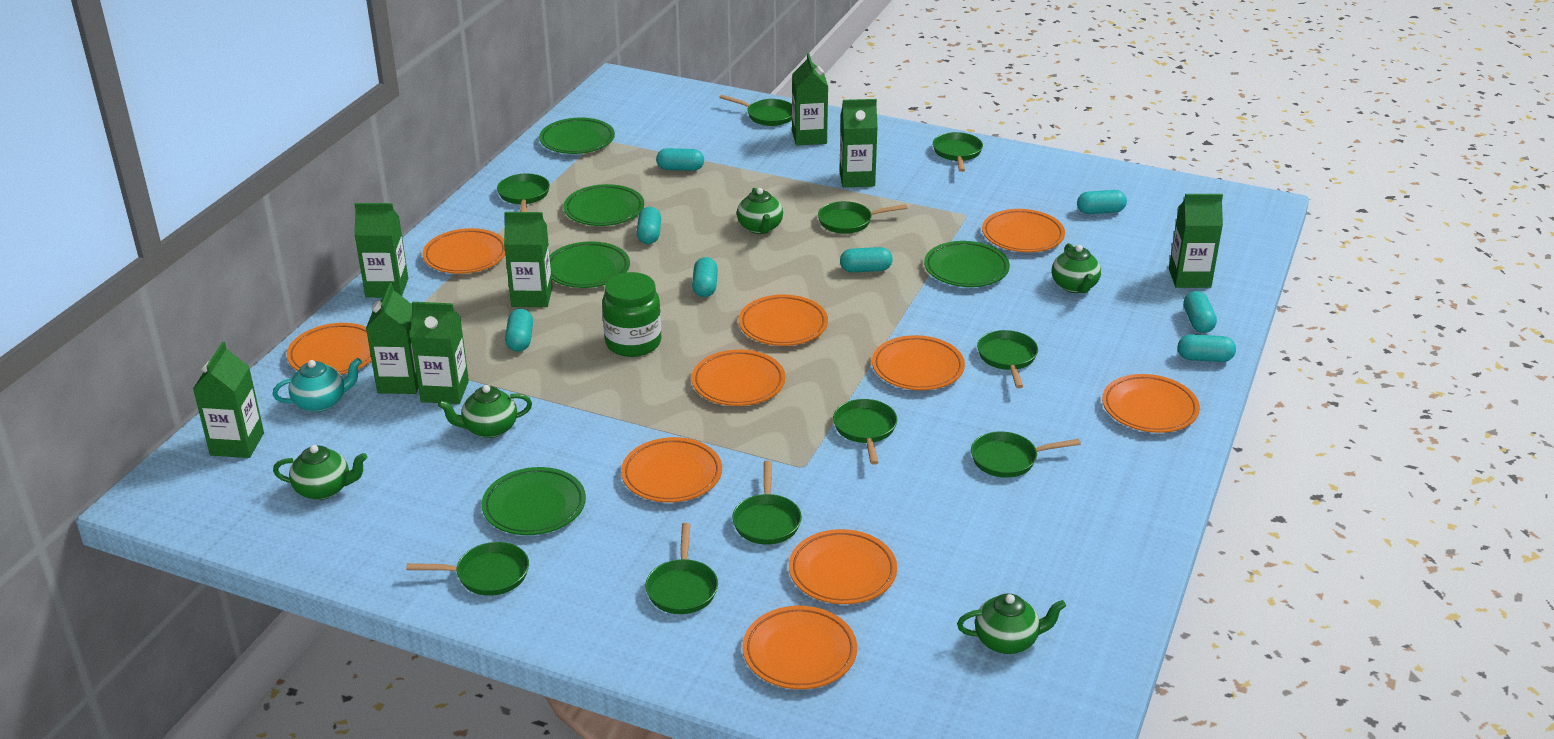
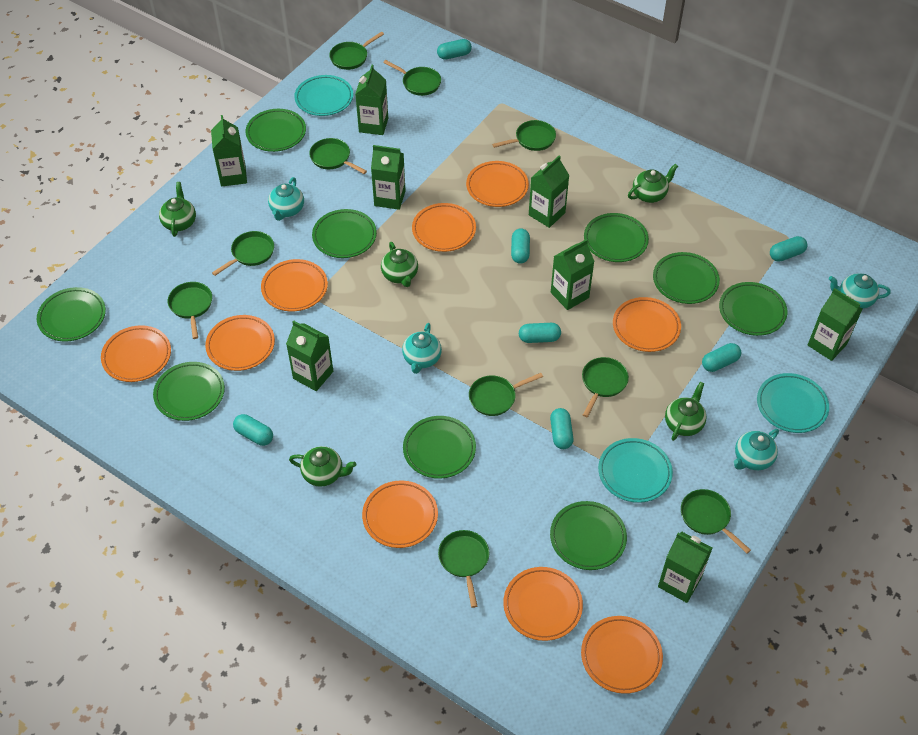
green jar: [602,272,661,357] = 1 -> none = 0
green plate: [482,467,586,535] [539,118,615,154] [550,241,630,288] [564,184,644,226] [924,241,1010,287] = 5 -> [37,287,106,341] [153,362,225,421] [246,109,306,152] [312,209,377,258] [403,416,476,479] [550,501,627,570] [584,213,649,262] [653,252,720,304] [719,282,787,336] = 9
orange plate: [287,323,372,375] [422,228,505,274] [621,437,722,502] [692,350,785,406] [739,295,828,346] [742,606,857,689] [789,529,897,604] [872,335,965,390] [982,209,1065,252] [1102,374,1200,433] = 10 -> [101,325,171,382] [205,315,275,371] [261,259,328,311] [362,480,438,548] [412,203,476,252] [466,161,529,207] [503,567,583,641] [581,616,663,694] [613,297,681,352] = 9
turquoise capsule: [505,309,533,352] [636,207,661,244] [656,148,704,171] [692,257,718,297] [840,247,893,273] [1077,190,1127,214] [1178,334,1236,362] [1183,291,1217,333] = 8 -> [233,414,273,446] [437,39,472,60] [511,228,530,264] [519,323,561,343] [550,408,573,449] [702,343,741,372] [770,236,808,262] = 7
turquoise plate: none = 0 -> [294,75,353,116] [598,438,673,503] [757,373,829,433] = 3
turquoise teapot: [273,358,362,412] = 1 -> [268,177,304,221] [402,323,442,374] [734,429,779,470] [829,274,891,309] = 4

